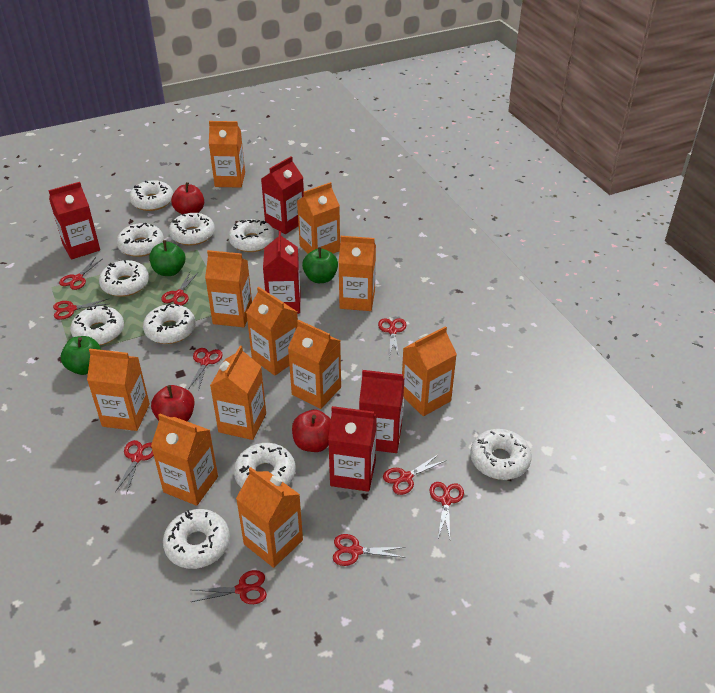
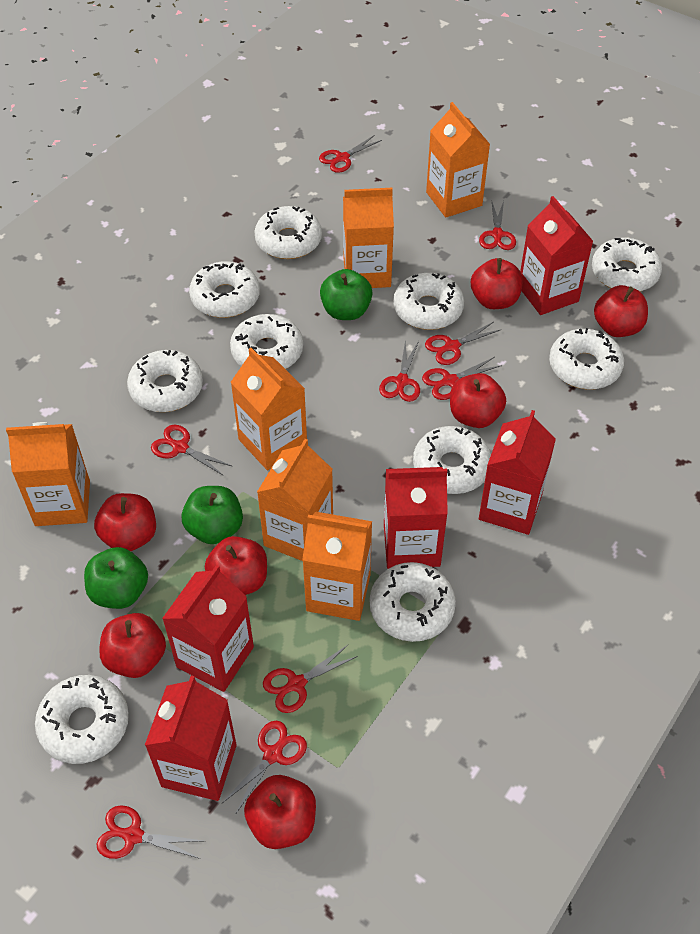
orange carton: [87,349,150,431] [151,413,218,506] [205,250,252,327] [209,121,245,188] [210,346,266,440] [236,467,303,568] [246,287,298,376] [288,320,341,409] [297,182,340,254] [339,236,376,311] [402,326,457,416] = 11 -> [6,422,90,526] [231,348,307,470] [257,439,333,561] [302,512,372,621] [343,188,394,288] [426,102,490,218] = 6
red apple: [151,385,194,421] [171,182,204,214] [292,410,331,452] = 3 -> [94,493,156,551] [99,613,166,678] [205,536,267,595] [244,775,316,849] [450,373,506,428] [471,258,523,309] [594,285,648,337] = 7
red scissors: [53,299,109,320] [59,257,102,290] [115,440,154,494] [161,272,198,306] [188,348,223,391] [191,570,267,604] [333,534,405,566] [378,318,406,357] [383,454,446,495] [429,482,464,538] = 10 -> [97,805,203,859] [151,425,232,476] [221,721,307,815] [263,645,357,713] [319,135,382,173] [379,340,420,402] [422,357,502,400] [425,322,500,365] [479,201,516,250] = 9

